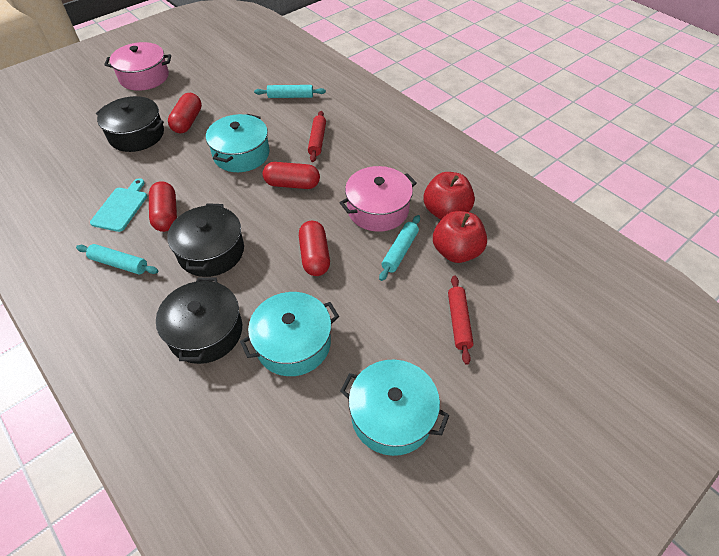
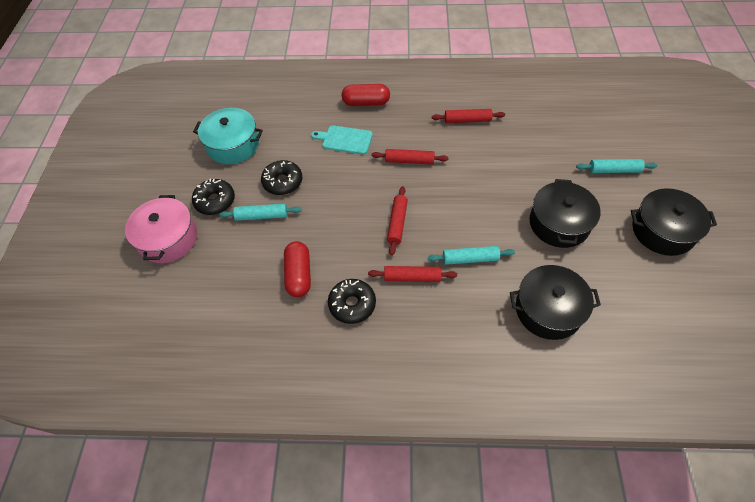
black donut: none = 0 -> [192,179,235,215] [261,160,302,195] [328,279,376,324] = 3
pink pot: [104,42,171,91] [340,166,417,232] = 2 -> [125,195,197,263] = 1
red apple: [424,172,475,219] [433,211,487,263] = 2 -> none = 0
red capsule: [149,181,177,232] [168,93,202,133] [263,162,320,189] [299,221,330,276] = 4 -> [284,241,311,297] [342,84,390,106] = 2
red rolling pin: [308,111,326,162] [448,275,474,365] = 2 -> [368,266,457,282] [372,149,448,165] [387,186,408,255] [432,109,505,123] = 4
turquoise pot: [206,114,269,172] [240,292,339,376] [340,360,449,456] = 3 -> [193,108,263,164] = 1

